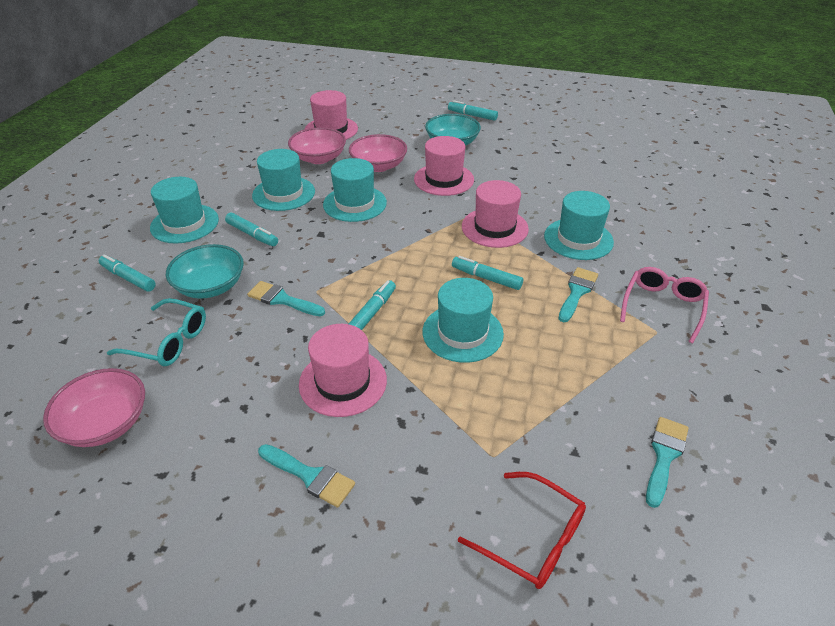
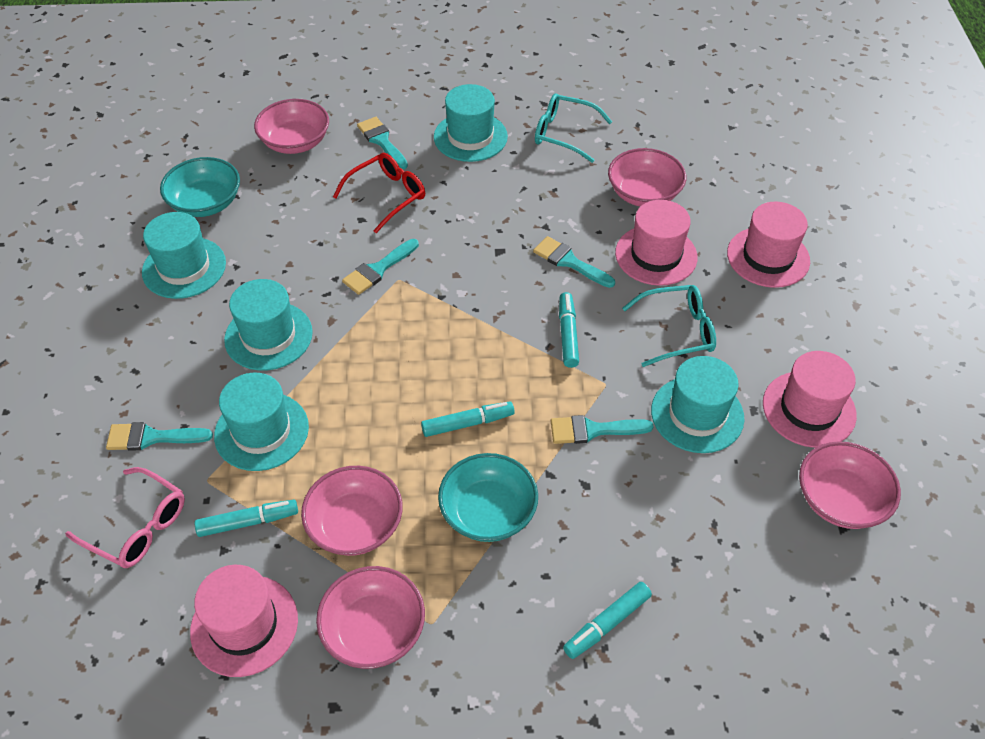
pink bowl: [43,368,145,447] [288,127,346,164] [349,134,407,172] = 3 -> [254,99,329,154] [301,466,403,556] [316,566,425,669] [608,148,686,207] [799,441,901,529] = 5
turquoise brush: [247,281,325,316] [258,444,355,508] [559,267,598,322] [646,417,689,508] = 4 -> [106,422,213,451] [342,239,419,295] [357,117,408,169] [533,236,615,288] [551,415,654,444] = 5
turquoise glasses: [107,298,206,366] = 1 -> [535,93,612,163] [622,285,716,367] = 2
turquoise marker: [99,254,156,292] [225,213,278,246] [349,280,396,330] [448,100,498,121] [452,256,523,290] = 5 -> [195,500,298,537] [421,401,515,437] [559,292,579,368] [563,582,652,659] = 4

